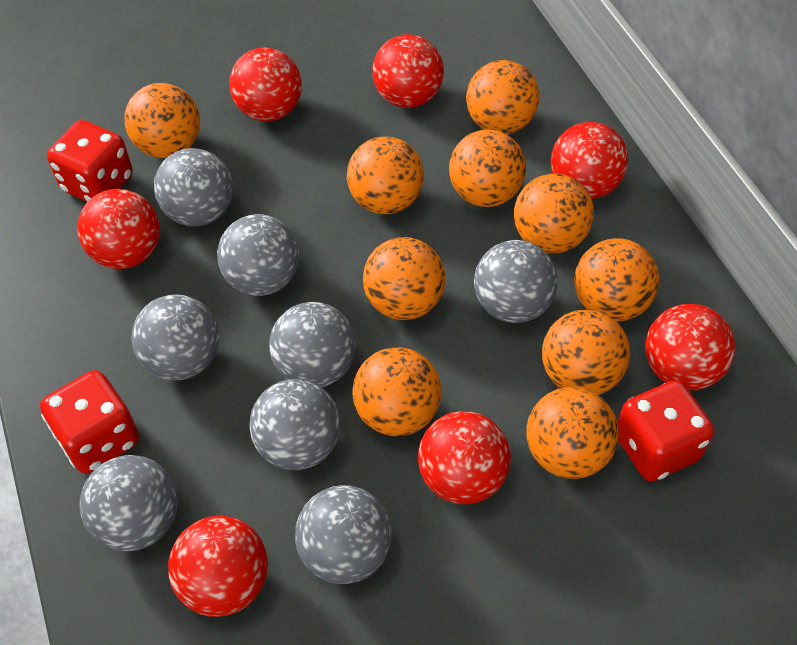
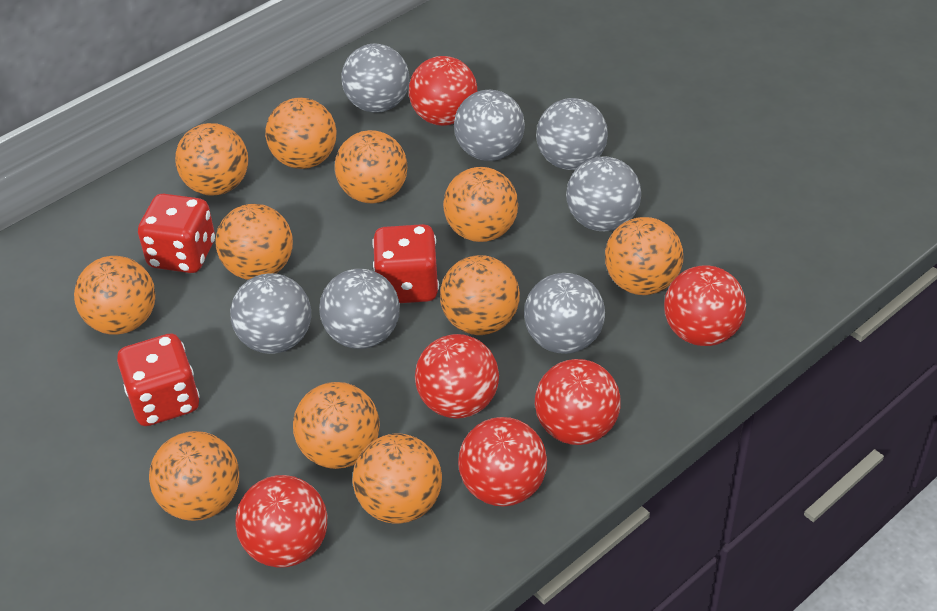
grey ball: [79,455,178,551] [131,294,219,380] [154,148,233,226] [217,214,299,296] [249,379,340,470] [269,302,356,387] [295,485,392,584] [474,240,557,323] = 8 -> [230,273,311,354] [319,269,400,349] [342,44,409,113] [454,90,525,161] [524,273,605,354] [536,98,608,170] [566,157,641,231] = 7
orange ball: [125,83,200,158] [347,137,424,214] [352,347,442,436] [363,237,445,320] [449,129,526,207] [466,60,539,134] [514,174,594,253] [526,387,619,479] [542,310,630,395] [574,238,659,322] = 10 -> [74,256,156,335] [149,431,239,521] [175,123,248,196] [215,204,293,280] [265,98,337,169] [293,382,380,469] [335,130,408,203] [352,434,442,524] [440,255,520,335] [443,167,518,242] [605,217,683,295] = 11
red ball: [77,189,160,269] [168,516,268,617] [229,48,302,121] [373,34,444,108] [418,411,511,504] [551,122,628,199] [645,304,735,390] = 7 -> [235,475,327,568] [409,56,477,126] [415,334,499,419] [458,417,547,507] [535,359,621,445] [664,266,746,346] = 6

